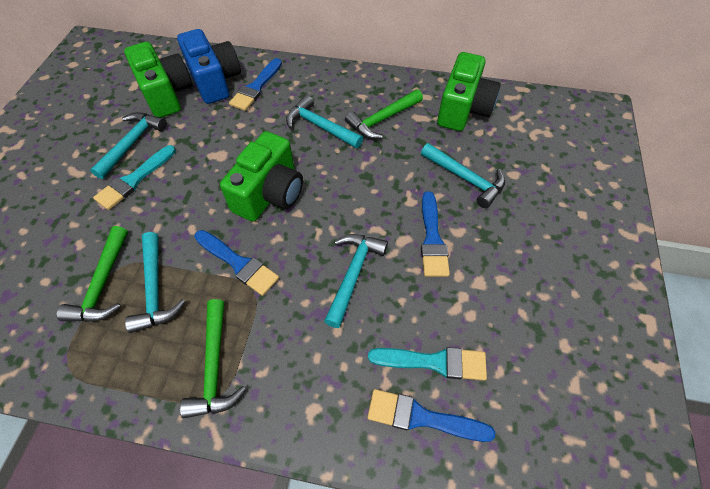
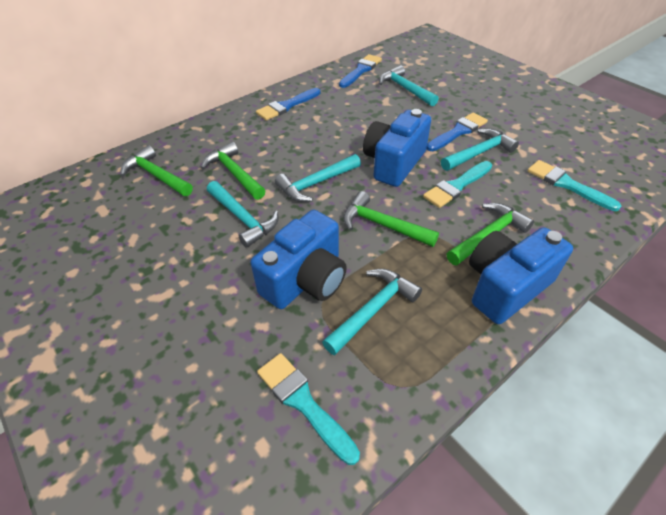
blue brush: [194,230,279,296] [229,58,282,111] [367,389,495,442] [421,191,450,277] = 4 -> [256,88,320,121] [339,54,382,88] [426,112,488,151] = 3
blue camera: [177,29,241,104] = 1 -> [250,210,347,309] [363,109,431,187] [469,227,573,324] = 3
green camera: [124,42,193,118] [220,131,303,221] [437,52,501,131] = 3 -> none = 0
green hammer: [57,226,128,322] [180,299,246,418] [345,89,423,139] = 3 -> [121,145,193,196] [201,142,265,200] [343,191,439,247] [447,203,534,265] = 4
turquoise brush: [93,145,176,210] [368,347,487,381] = 2 -> [257,353,360,465] [423,161,492,208] [527,160,621,211] = 3

